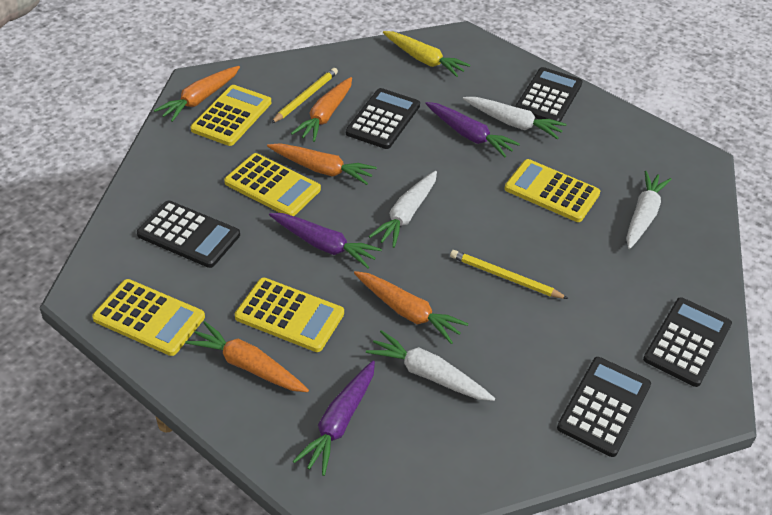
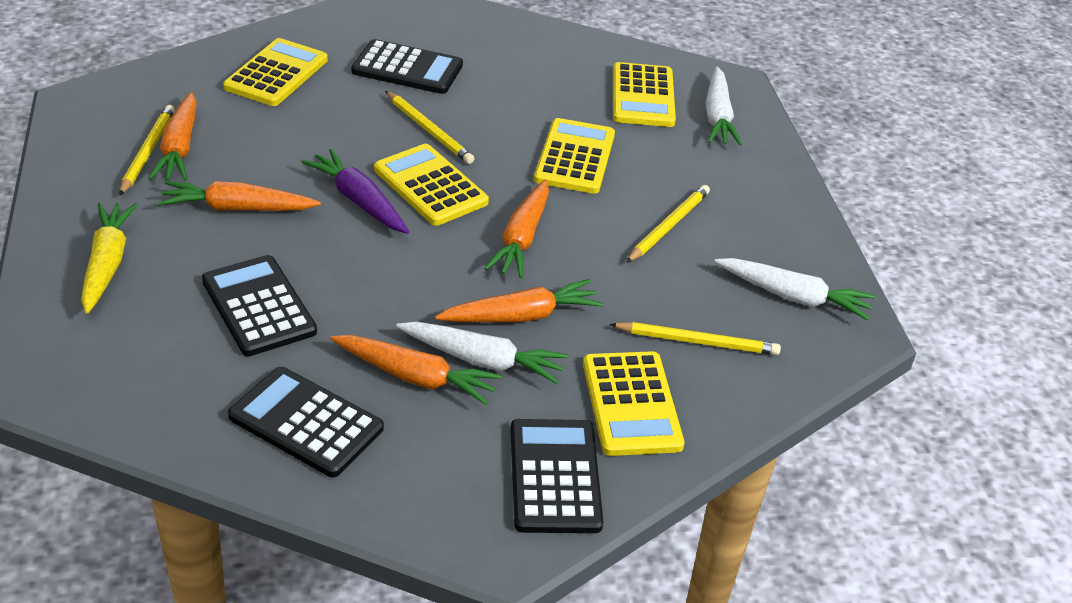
black calculator: [137,201,240,268] [346,88,420,149] [515,67,583,122] [557,357,651,457] [643,297,732,387] = 5 -> [202,255,317,356] [228,367,384,477] [351,39,463,94] [510,419,604,533] = 4
purple carrot: [269,213,382,269] [293,361,375,476] [425,102,520,157] = 3 -> [302,149,409,234] = 1
white carrot: [366,330,495,401] [369,171,437,248] [463,97,566,140] [626,171,672,249] = 4 -> [396,322,568,384] [706,67,742,146] [714,258,876,321] = 3
yellow pencil: [271,68,338,123] [450,250,568,299] = 2 -> [119,105,175,196] [385,91,474,164] [609,322,781,355] [626,185,710,263] = 4

